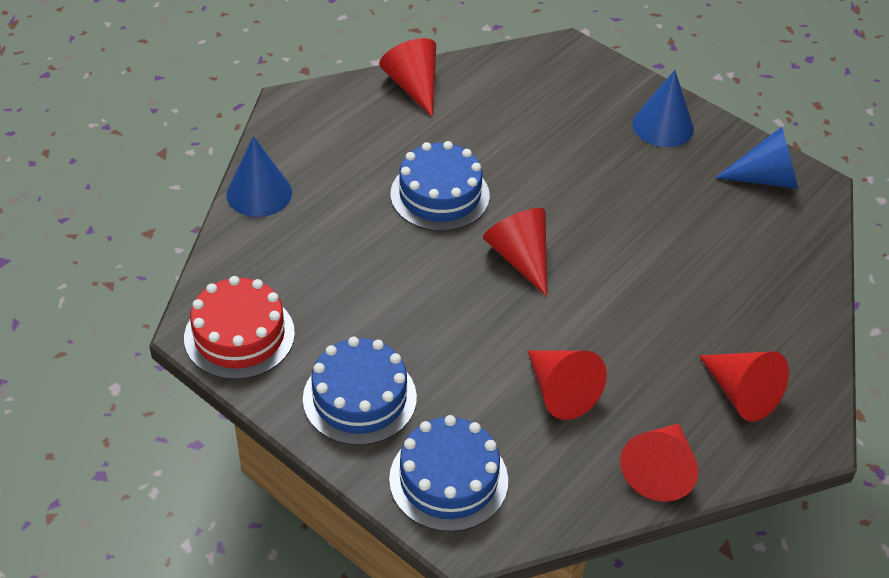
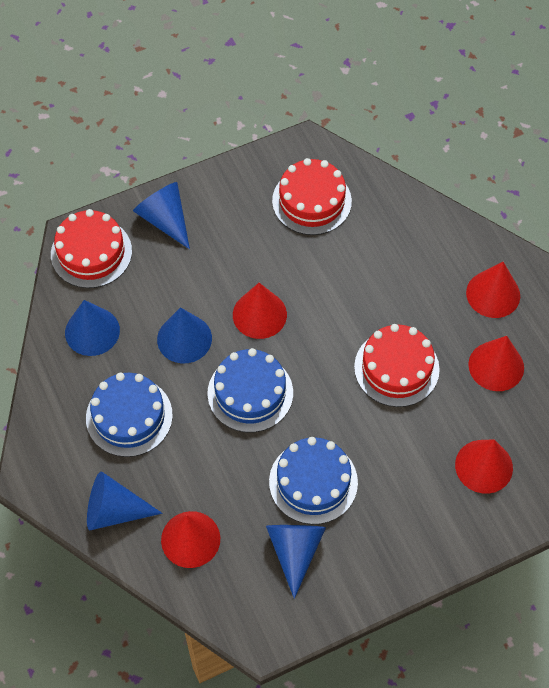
blue cone: [226,136,292,217] [632,70,694,147] [715,127,798,189] = 3 -> [65,300,120,356] [87,471,162,531] [133,182,190,249] [157,307,212,363] [266,525,326,599] = 5
red cake: [184,276,295,380] = 1 -> [51,209,132,288] [272,158,352,235] [354,324,440,407] = 3

